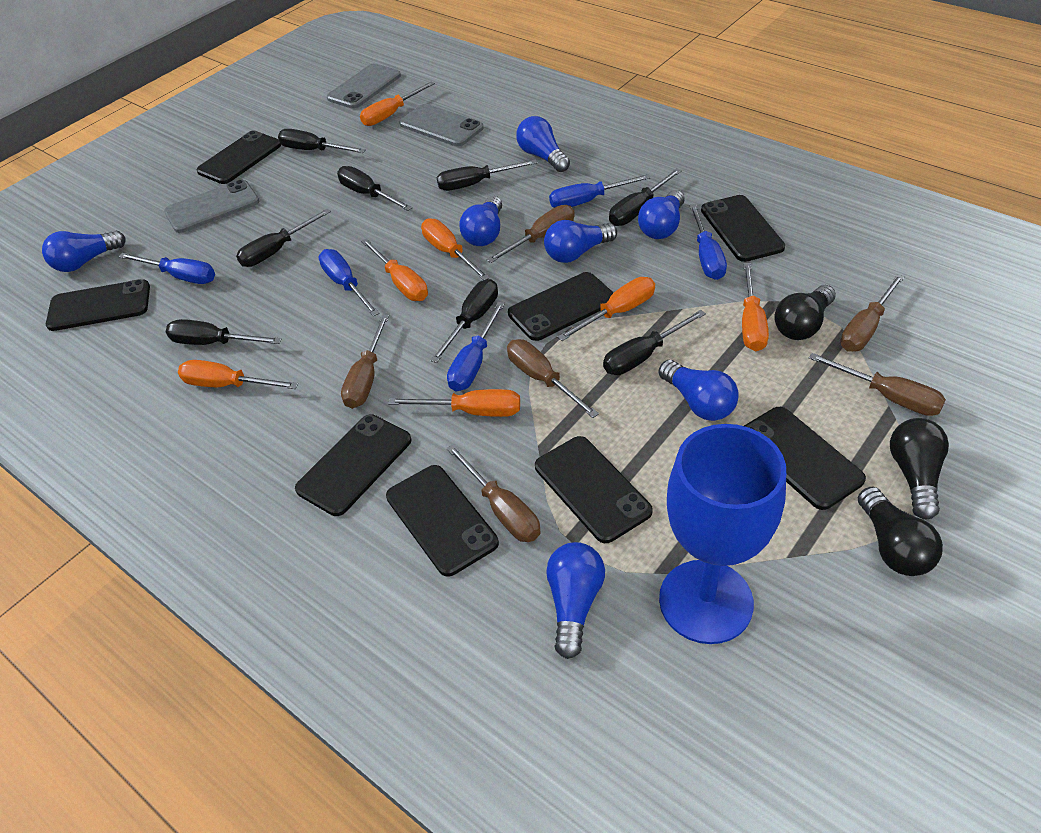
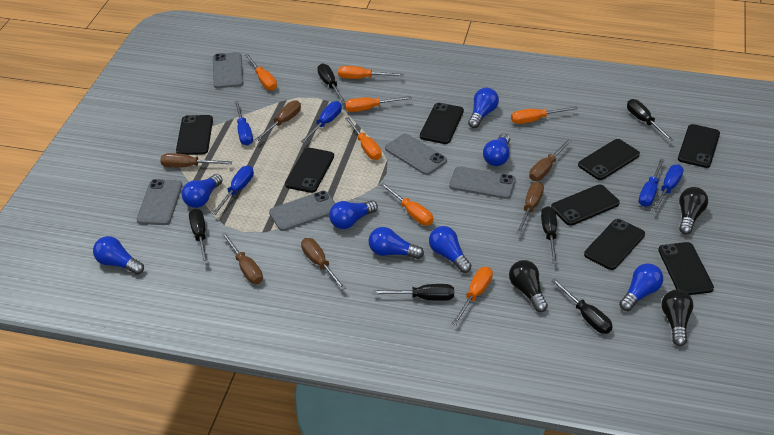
black screwdriver: [166,319,282,345] [236,209,331,267] [278,129,366,153] [337,166,412,211] [430,279,498,363] [437,159,537,191] [603,310,706,375] [609,168,682,226] = 8 -> [189,208,208,264] [317,64,346,104] [372,284,454,301] [541,206,558,264] [551,279,612,334] [627,99,674,141] = 6
blue goblet: [659,424,786,644] = 1 -> none = 0
blue light bulb: [42,230,126,272] [459,196,502,246] [516,116,570,172] [544,220,617,263] [546,542,605,659] [638,190,685,239] [659,360,739,421] = 7 -> [93,236,144,275] [182,174,223,208] [329,200,378,229] [368,227,424,259] [429,226,472,273] [468,88,499,128] [483,133,510,166] [619,263,663,311] = 8
grey phone: [164,179,259,233] [327,63,401,109] [400,104,484,146] = 3 -> [137,179,182,225] [213,52,244,88] [269,191,335,231] [385,134,447,175] [449,166,516,199] = 5

